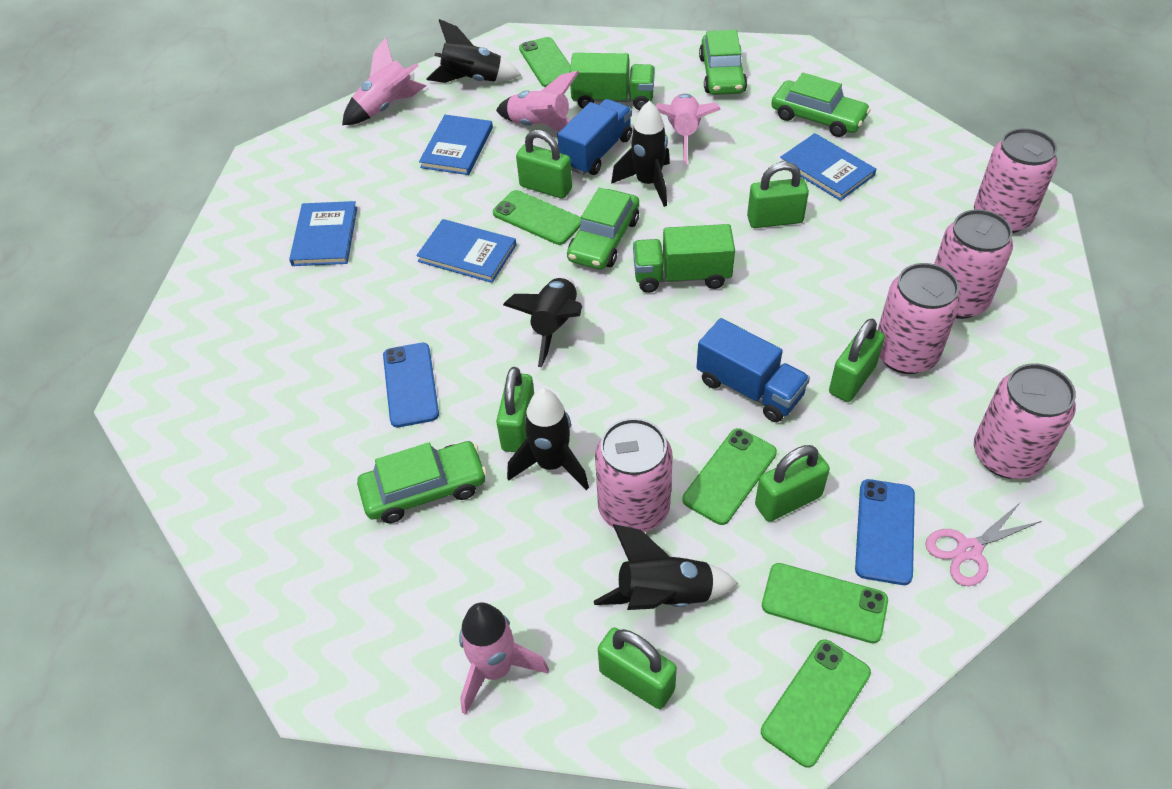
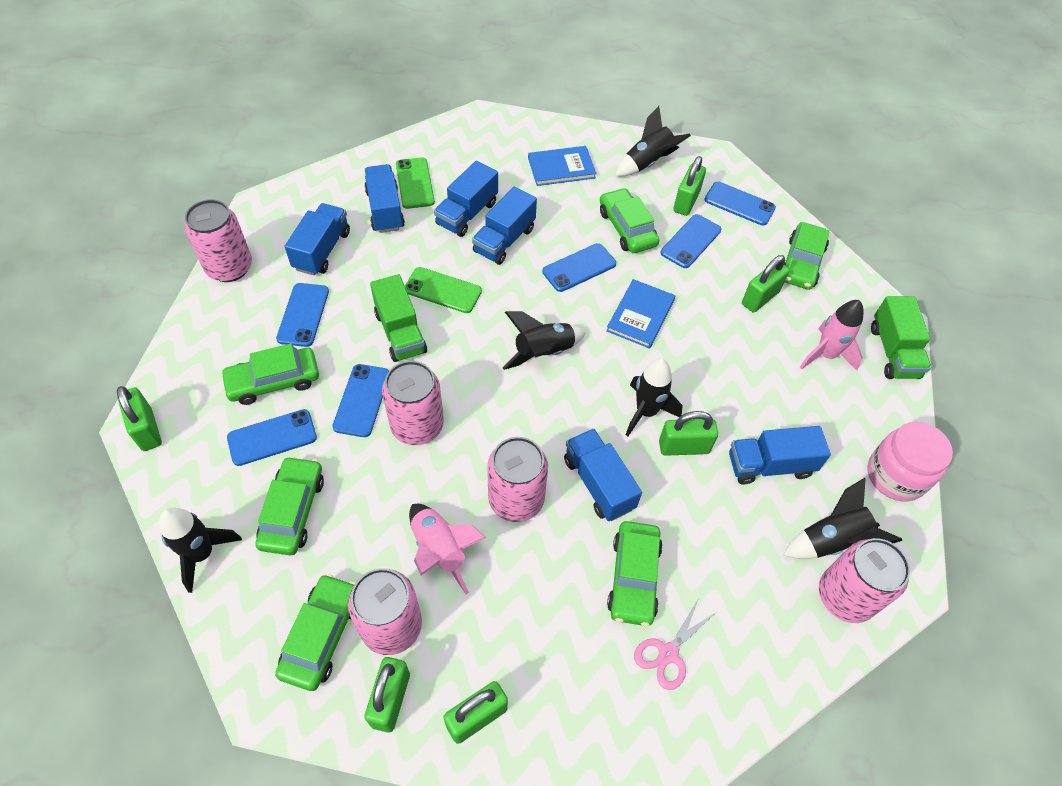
blue book: [289,201,357,266] [416,219,516,283] [419,115,493,175] [780,133,876,201] = 4 -> [528,146,596,186] [606,279,675,349] = 2
blue phone: [383,343,439,427] [855,479,915,585] = 2 -> [227,409,317,466] [276,283,329,347] [332,364,389,437] [542,243,616,292] [660,214,721,268] [704,182,776,226] = 6
blue truck: [557,99,632,175] [696,318,810,422] = 2 -> [285,203,350,276] [365,164,405,233] [434,161,498,237] [472,187,537,265] [564,429,642,521] [729,426,831,485] = 6
green car: [357,441,487,523] [567,188,639,270] [699,30,747,95] [771,73,871,137] = 4 -> [220,344,319,405] [255,456,324,555] [275,574,355,691] [600,188,659,253] [607,521,663,626] [784,222,830,290] = 6
green phone: [493,190,581,245] [519,37,570,87] [683,428,777,525] [761,639,871,768] [762,563,888,643] = 5 -> [396,157,435,209] [405,267,482,313] = 2
pink jar: none = 0 -> [868,422,953,502] = 1
pink rocket: [342,38,426,125] [459,603,549,715] [496,71,579,132] [656,93,721,164] = 4 -> [409,504,486,594] [800,300,864,370] = 2

